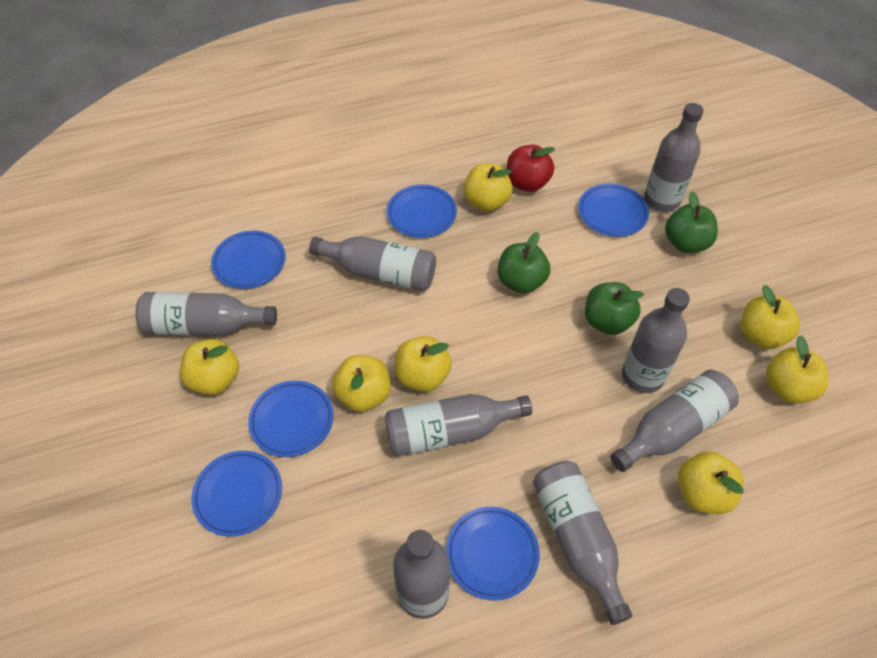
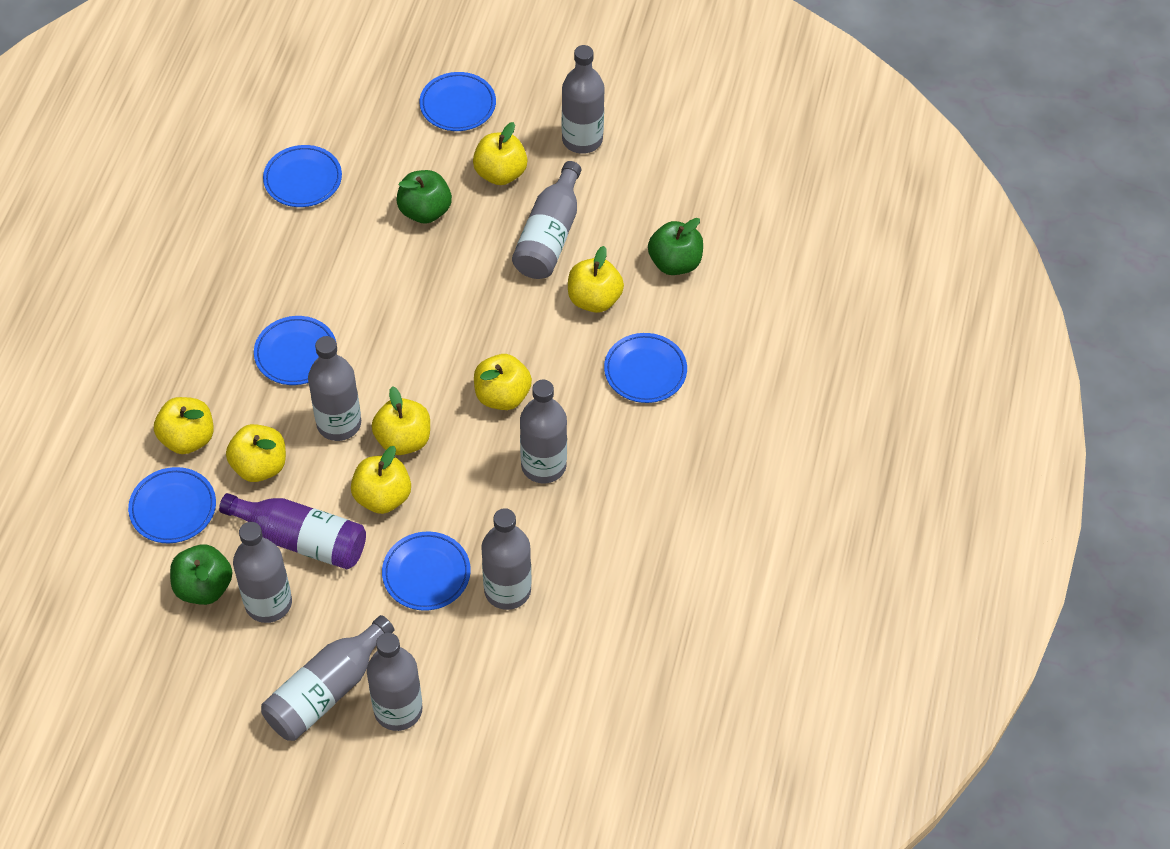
purple bottle: none = 0 -> [219,493,366,569] = 1
red apple: [507,145,555,192] = 1 -> none = 0

